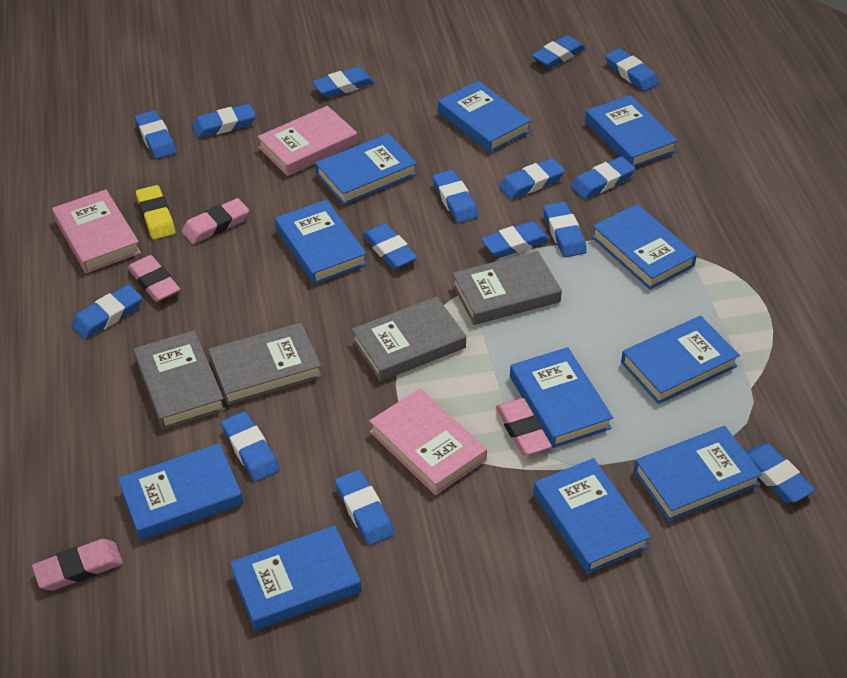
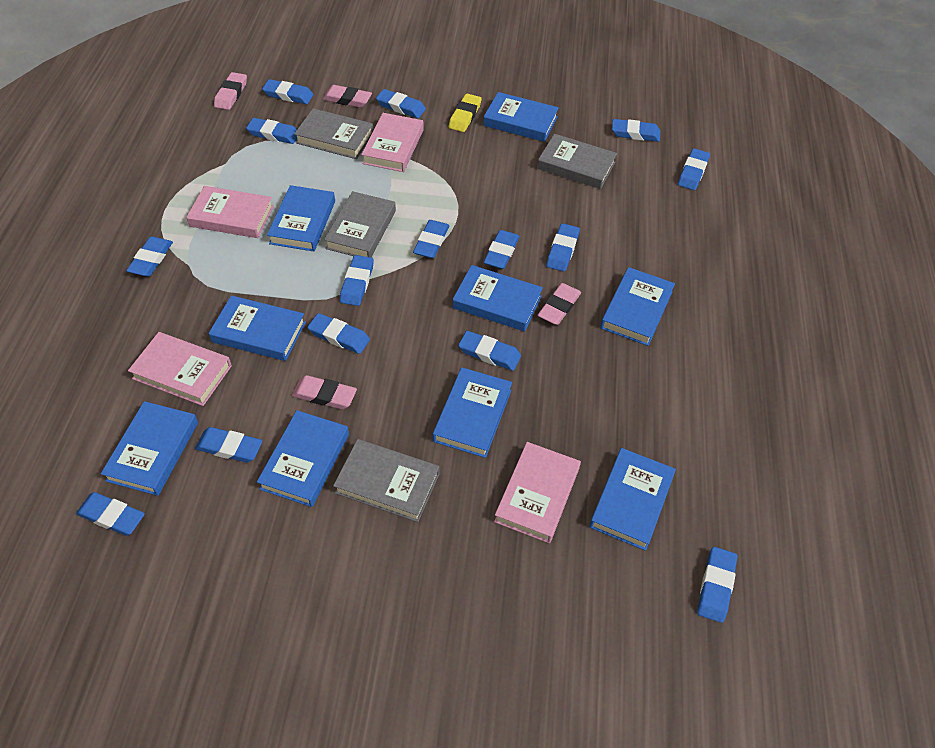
blue book: [118,444,243,541] [230,525,361,631] [275,200,367,285] [315,134,417,205] [438,81,531,153] [510,347,613,448] [533,458,650,574] [585,95,678,167] [592,204,697,290] [621,316,740,404] [634,426,762,521] = 11 -> [101,401,198,496] [209,295,306,361] [257,410,349,507] [267,185,335,251] [433,367,512,458] [453,265,543,332] [483,92,559,142] [589,448,676,551] [600,267,675,346] = 9
pink book: [52,189,141,273] [257,106,358,176] [369,388,487,495] = 3 -> [128,332,232,406] [186,186,274,238] [361,113,424,172] [494,442,581,543] = 4

